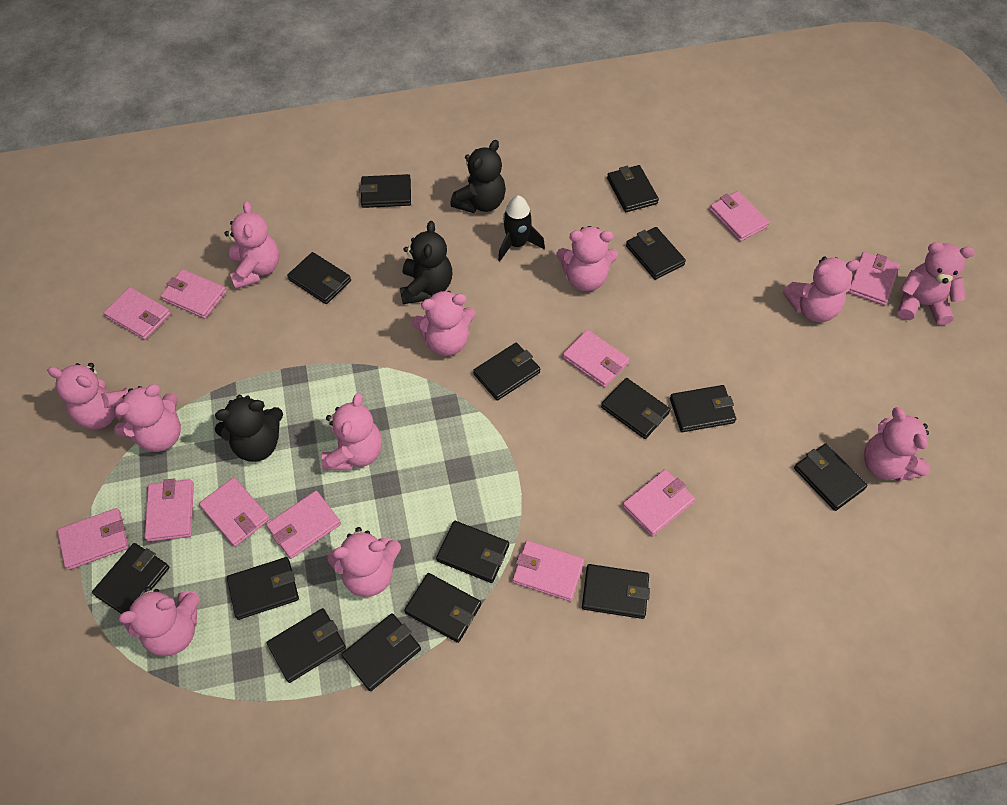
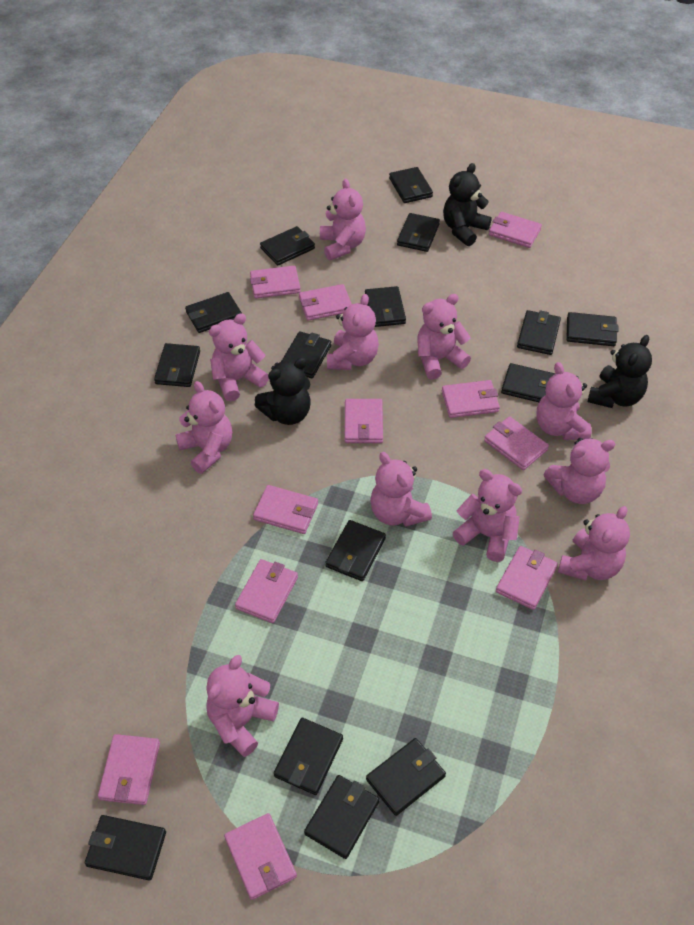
black rocket: [498,196,545,261] = 1 -> none = 0

